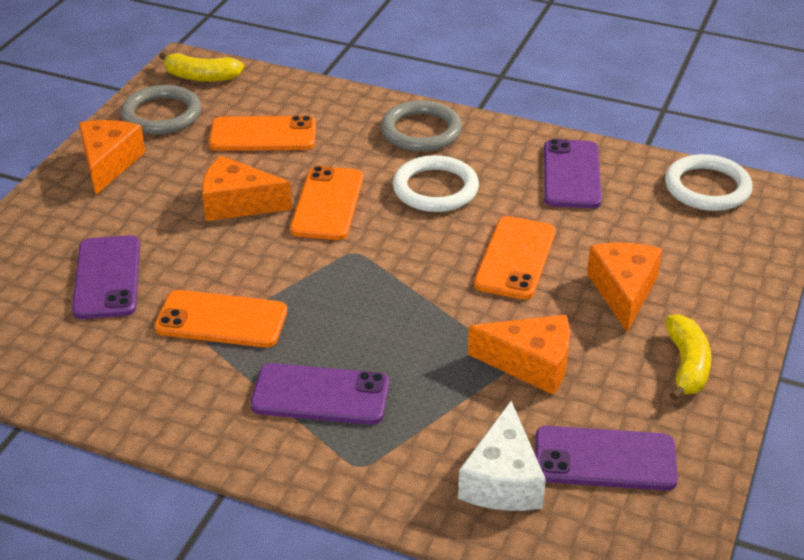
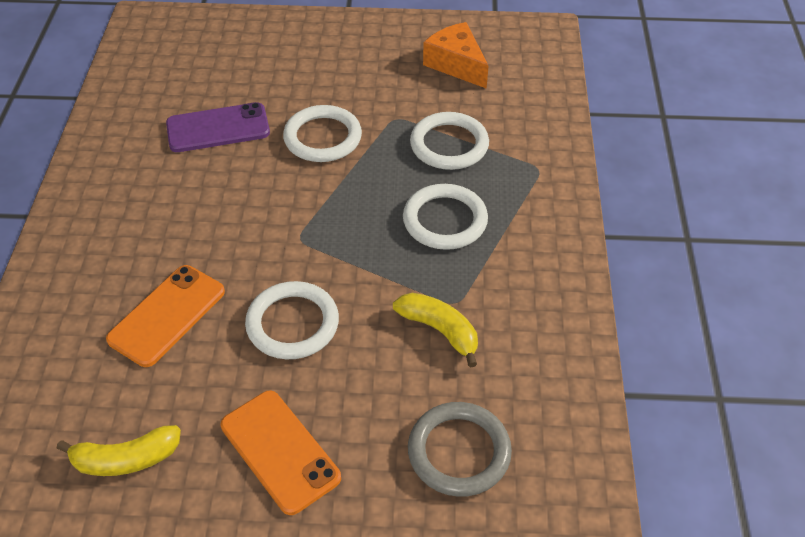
grey ring: [121,85,201,135] [381,101,462,152] = 2 -> [408,402,512,497] = 1
orange cheese: [79,120,145,195] [202,156,292,221] [468,315,570,395] [587,242,662,332] = 4 -> [423,22,489,89] = 1
orange phone: [154,290,287,348] [209,115,316,151] [290,166,363,240] [474,216,556,299] = 4 -> [106,265,225,367] [221,391,341,515] = 2
purple phone: [72,235,140,319] [251,363,389,425] [535,426,678,490] [544,139,602,208] = 4 -> [166,102,270,152] = 1
white cheese: [458,401,546,511] = 1 -> none = 0
white ring: [393,155,479,212] [665,154,753,211] = 2 -> [245,281,339,359] [283,105,362,162] [403,184,488,250] [410,112,489,170] = 4

